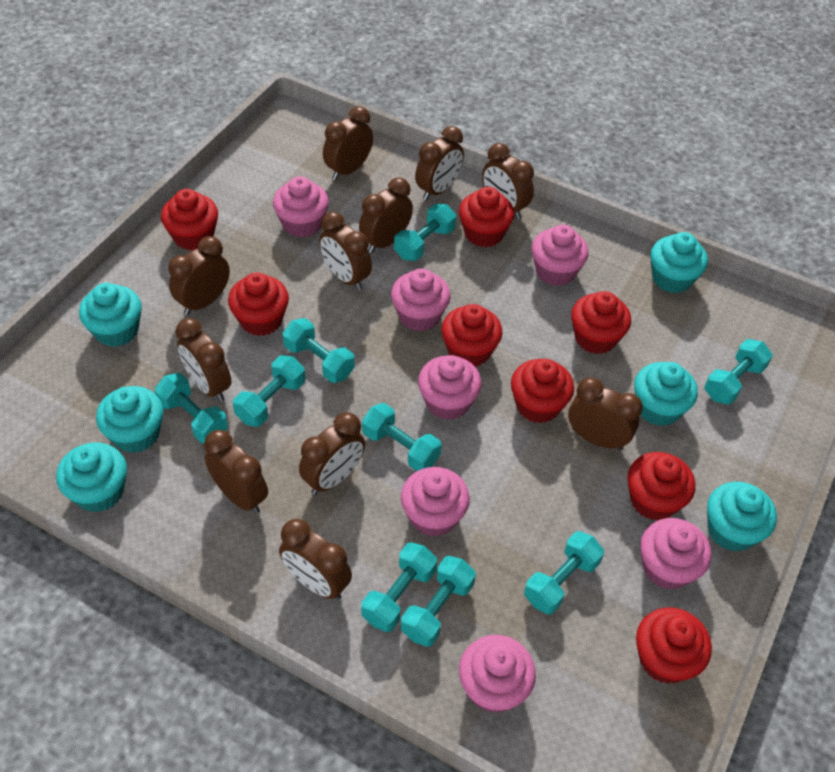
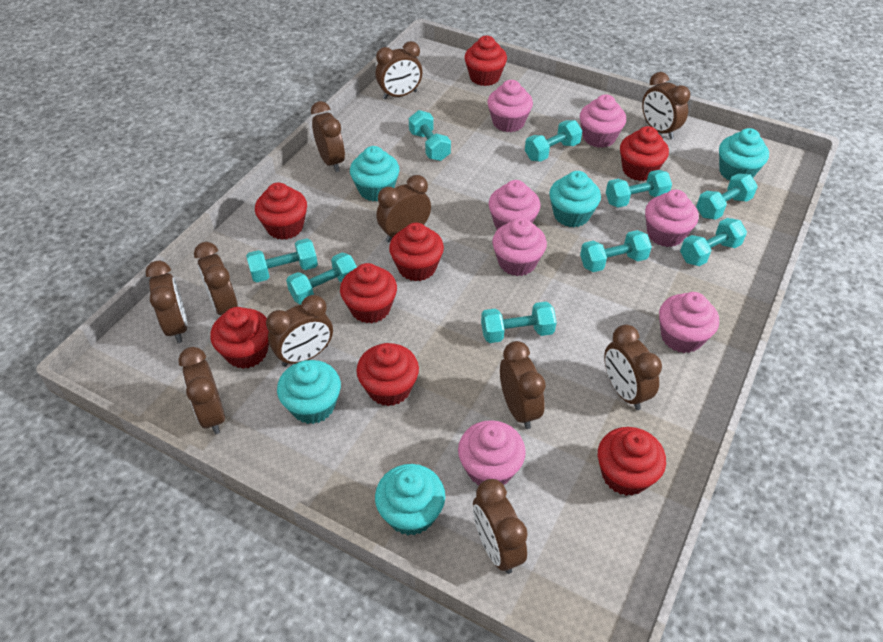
turquoise cupcake: [56,443,127,512] [79,283,142,347] [96,386,164,453] [634,362,698,426] [650,232,708,293] [707,482,777,551] = 6 -> [277,360,341,424] [350,146,399,202] [375,464,445,535] [549,171,601,227] [719,128,769,180] = 5

